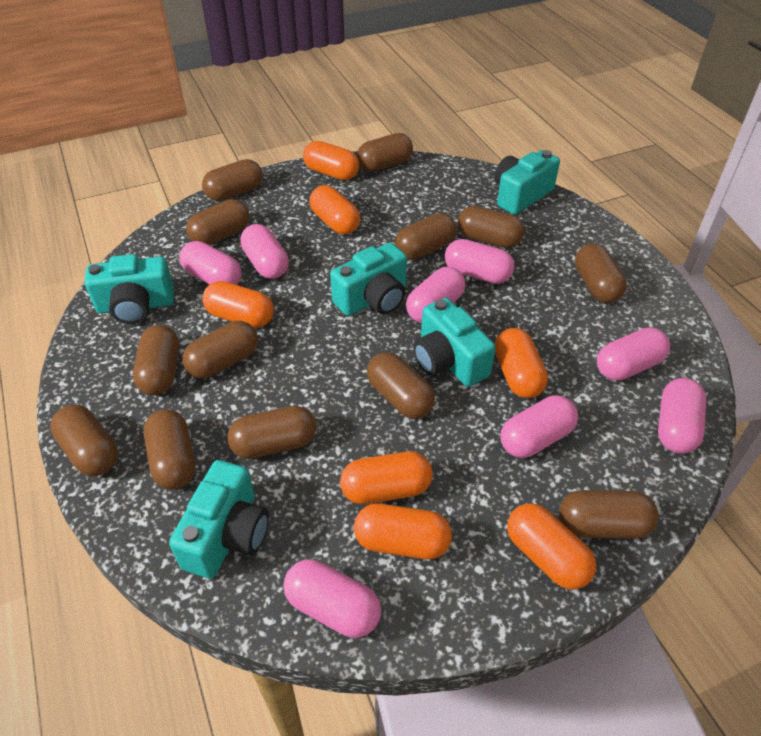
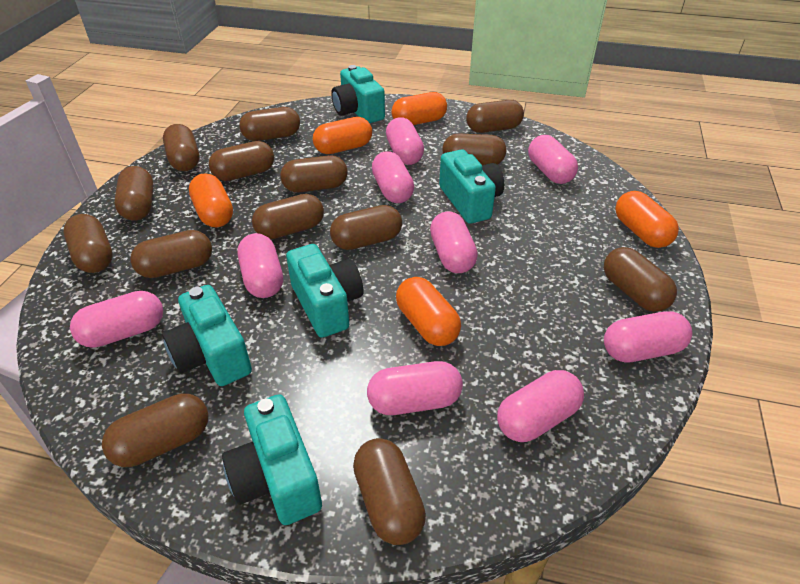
brown capsule: [50,405,118,476] [133,325,179,395] [143,409,196,489] [182,321,258,378] [186,199,250,245] [202,159,263,201] [227,406,316,459] [357,133,413,172] [367,352,435,419] [395,213,457,260] [458,206,524,248] [559,490,659,539] [575,243,627,303] = 13 -> [64,214,113,273] [102,393,208,467] [114,166,153,221] [130,230,212,278] [163,124,199,171] [209,141,274,181] [239,107,300,141] [252,194,324,239] [280,155,348,193] [330,205,402,250] [353,438,426,545] [442,133,506,165] [466,100,524,133] [604,247,677,312] = 14
orange capsule: [202,281,274,328] [303,141,359,180] [309,185,360,234] [340,452,433,504] [354,504,452,559] [495,328,548,398] [507,503,596,589] = 7 -> [189,173,233,227] [313,117,372,154] [391,92,447,125] [396,277,461,346] [615,191,679,248] = 5
pink capsule: [179,241,241,285] [240,224,289,279] [284,560,381,638] [406,267,465,323] [445,239,515,284] [500,395,578,458] [597,327,670,381] [658,378,706,454] = 8 -> [70,291,163,348] [237,233,283,298] [367,361,463,415] [372,151,414,203] [386,117,424,165] [430,212,478,273] [497,370,584,442] [528,135,578,184] [604,311,692,363] = 9

